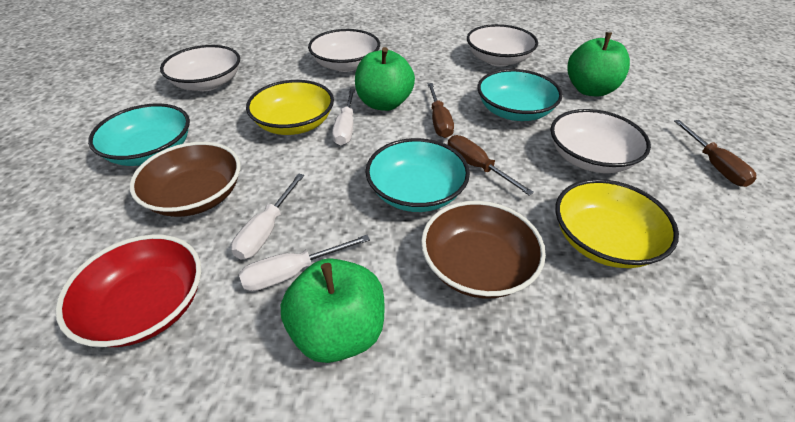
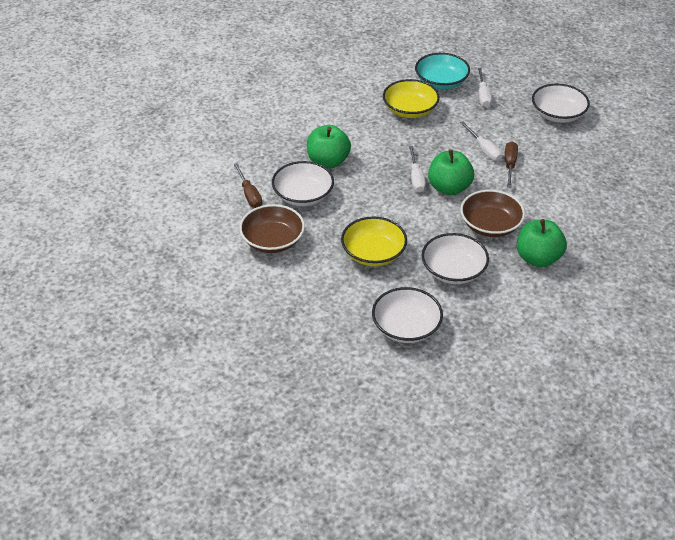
brown screwdriver: [427,83,454,138] [448,135,534,196] [674,120,756,187] = 3 -> [234,163,262,208] [505,141,518,187] = 2
red bowl: [55,235,201,347] = 1 -> none = 0
turquoise bowl: [88,103,190,166] [366,138,470,212] [477,69,563,121] = 3 -> [415,53,470,89] = 1

